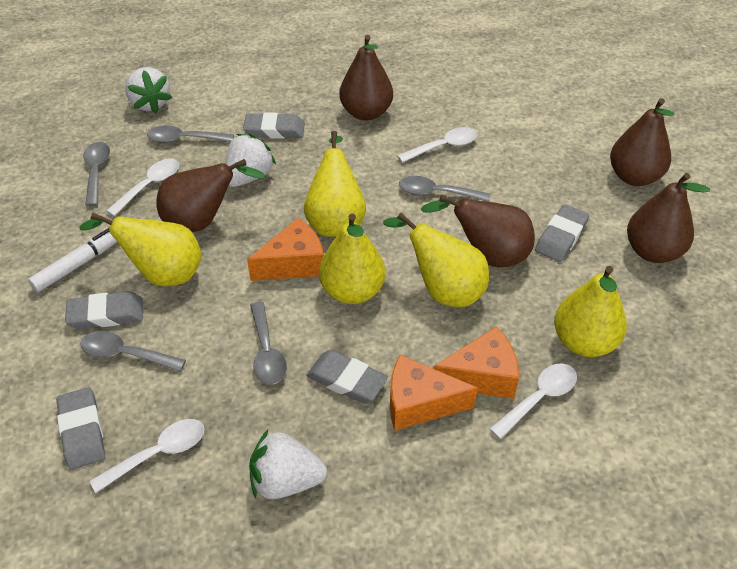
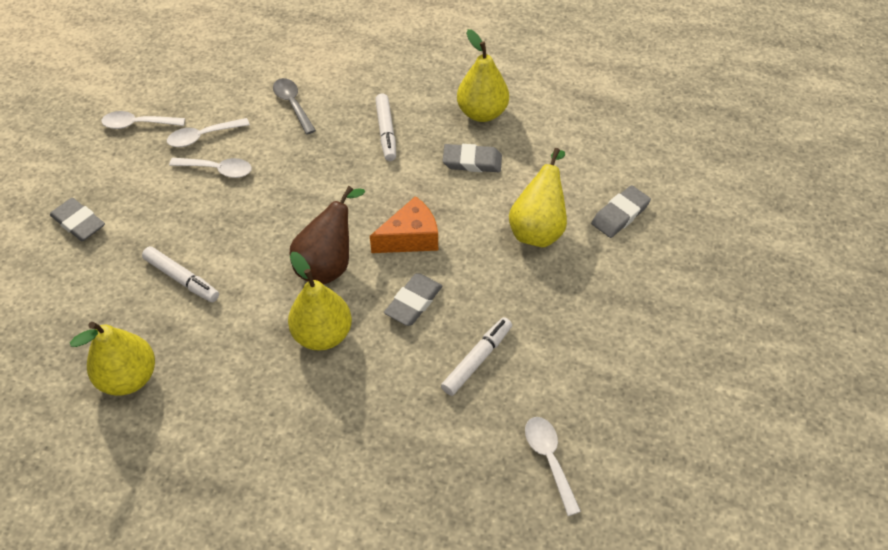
brown pear: [156,159,266,232] [339,35,393,121] [421,195,535,267] [610,98,675,186] [627,173,710,263] = 5 -> [290,186,365,285] = 1
grey eraser: [56,387,105,470] [65,291,143,329] [243,112,305,139] [307,350,388,403] [535,204,589,262] = 5 -> [50,198,105,241] [384,273,442,326] [443,144,502,172] [591,185,651,238] = 4
grey spoon: [80,331,186,372] [83,142,110,206] [147,125,234,143] [250,302,287,385] [399,176,491,202] = 5 -> [273,78,316,134] = 1
orange cheese: [247,218,324,281] [390,355,478,430] [433,326,519,399] = 3 -> [370,196,438,253] = 1
white marker: [28,228,117,292] = 1 -> [142,246,219,302] [375,94,396,161] [441,317,512,396] = 3
white strawberry: [125,67,172,113] [225,134,276,187] [249,430,327,499] = 3 -> none = 0
yellow pear: [79,213,202,286] [304,131,366,237] [319,214,385,304] [383,213,489,307] [554,266,627,357] = 5 -> [70,322,155,396] [288,252,352,350] [457,29,509,122] [509,148,567,247] = 4

